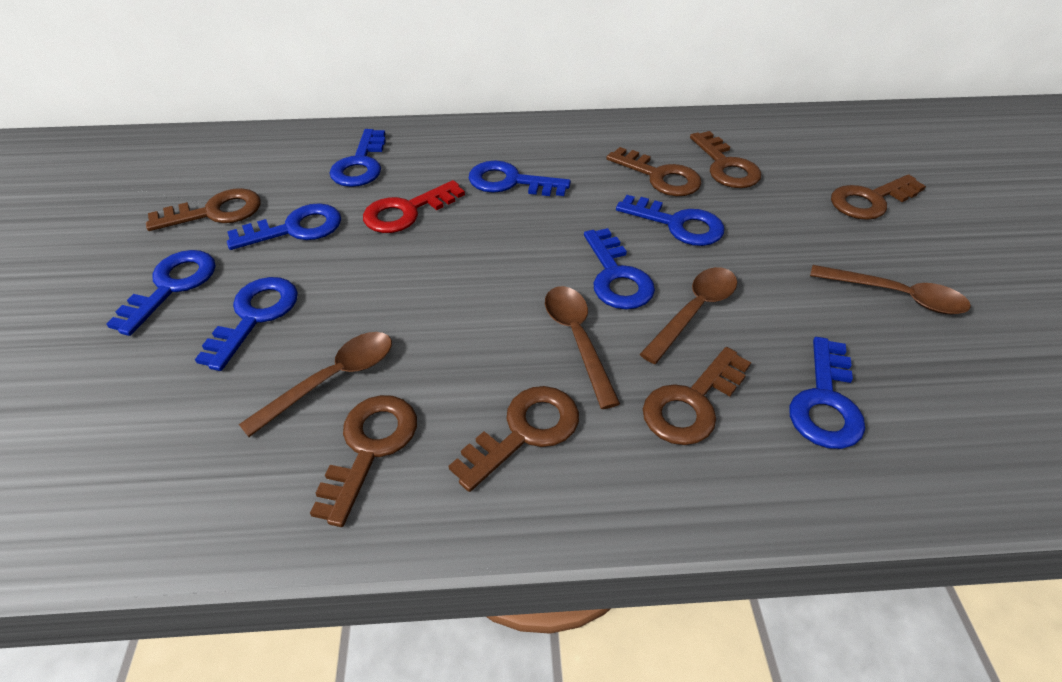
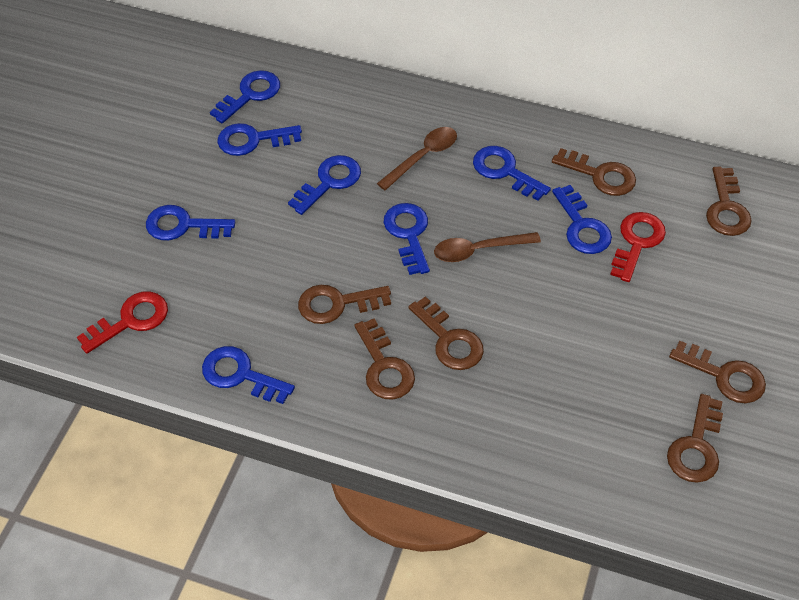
brown spoon: [239,332,392,437] [545,286,620,409] [640,267,737,364] [810,265,971,314] = 4 -> [377,127,457,190] [434,232,541,262] = 2
red key: [363,180,465,233] = 1 -> [77,292,168,354] [610,212,666,282] = 2

